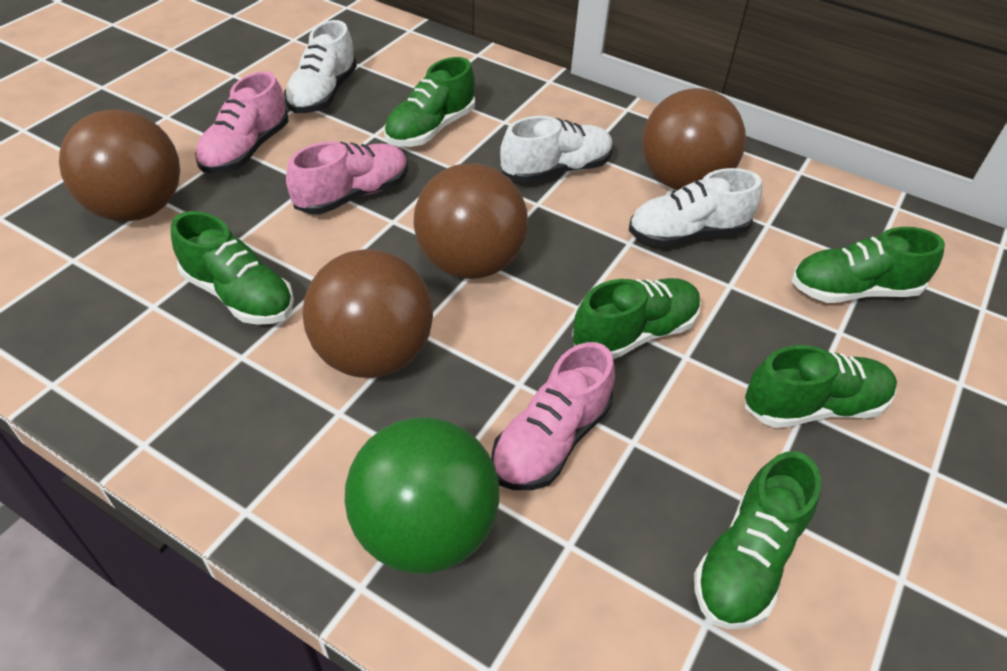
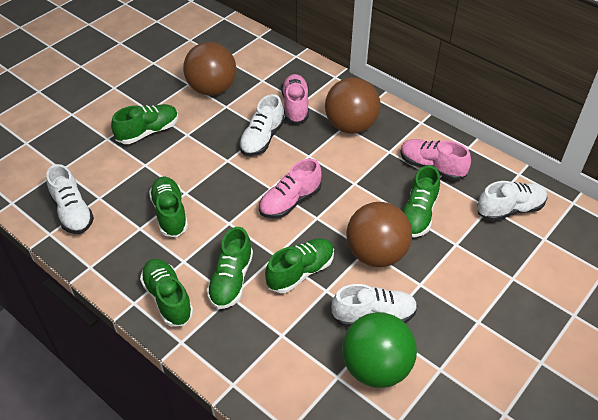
brown ball: [59,110,180,222] [303,249,433,378] [414,164,528,279] [642,88,746,190] = 4 -> [183,42,236,96] [325,77,380,134] [346,202,412,267] = 3
white shoe: [284,20,357,113] [500,116,613,183] [629,168,762,247] = 3 -> [46,164,94,234] [239,94,284,156] [332,284,418,327] [477,181,547,221] = 4

